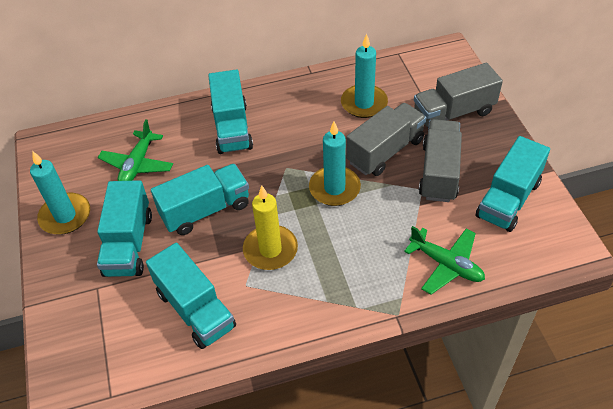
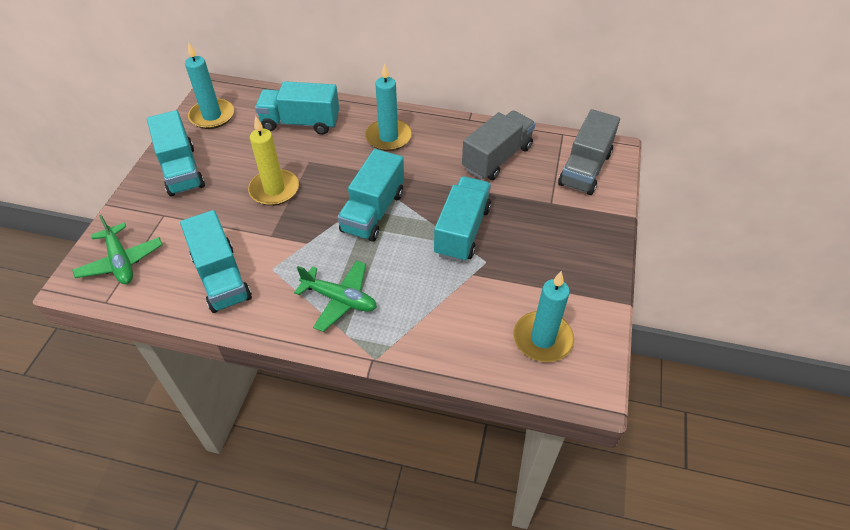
grey truck: [346,103,426,176] [414,63,503,127] [419,119,462,202] = 3 -> [462,111,536,180] [558,109,620,195] = 2

